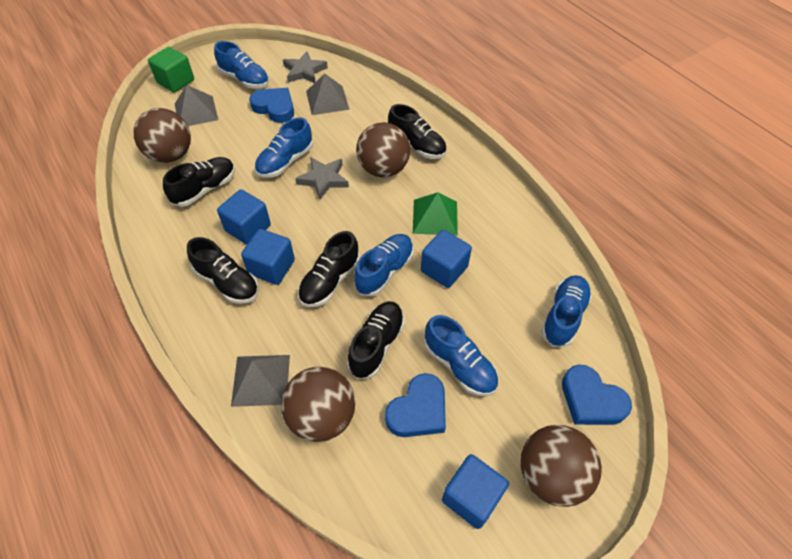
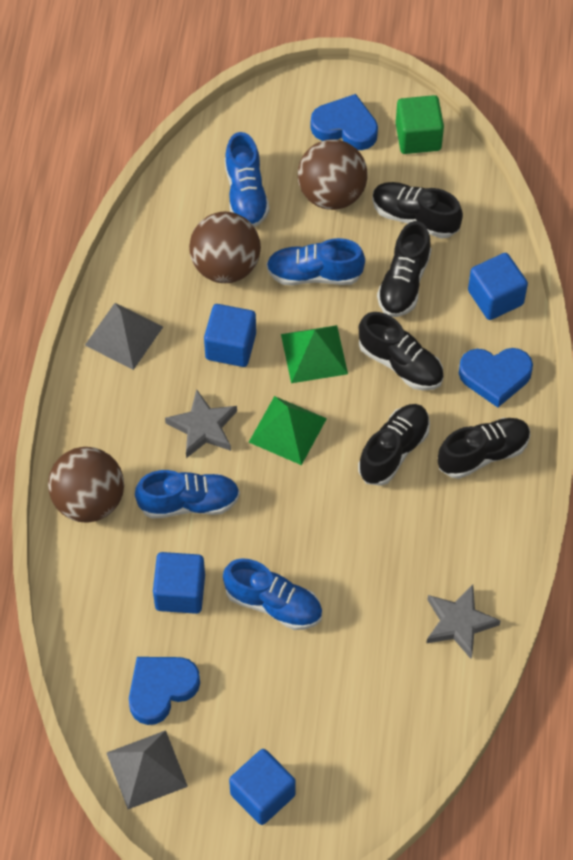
blue shoe: [214,41,269,89] [255,117,313,178] [354,234,414,296] [424,315,498,396] [541,275,592,347] = 5 -> [135,470,240,519] [223,558,322,630] [225,132,270,227] [266,238,365,285] = 4
brown ball: [133,108,191,163] [281,367,355,442] [356,122,410,178] [520,425,602,507] = 4 -> [48,447,124,523] [189,212,261,283] [298,139,368,210] = 3
green pyramid: [413,192,458,236] = 1 -> [249,396,327,465] [281,325,348,383] = 2
grey pyramid: [175,85,218,126] [231,355,290,407] [306,73,350,115] = 3 -> [85,303,163,370] [107,730,188,809] = 2

